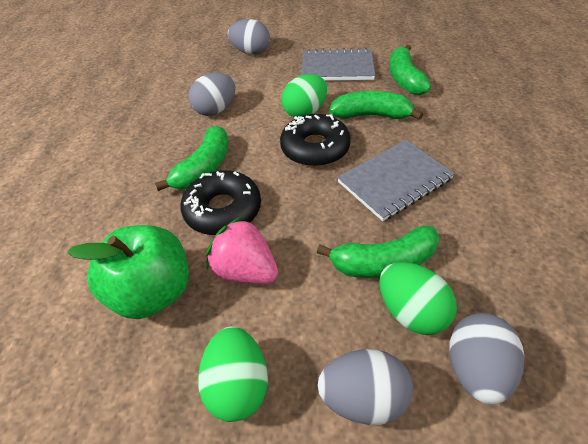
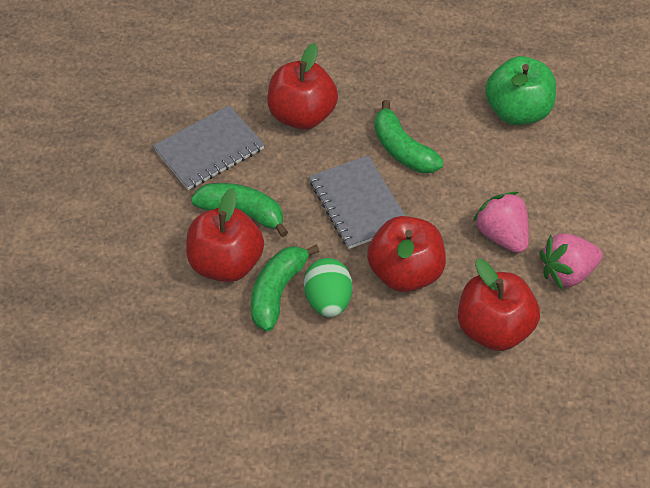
black donut: [181,170,261,235] [280,114,351,167] = 2 -> none = 0
green banana: [155,126,229,191] [316,226,440,278] [329,91,423,120] [389,45,431,95] = 4 -> [191,183,288,237] [251,244,320,331] [374,100,443,173] = 3
green egg: [198,326,268,422] [282,74,327,117] [380,262,457,335] = 3 -> [304,258,352,317] = 1
grey egg: [188,73,236,116] [228,19,270,55] [318,349,413,425] [450,313,525,405] = 4 -> none = 0
pink strawberry: [206,216,278,284] = 1 -> [473,192,529,253] [539,233,603,289] = 2
red apple: none = 0 -> [186,188,264,282] [267,43,338,129] [367,216,446,292] [458,259,540,351] = 4

